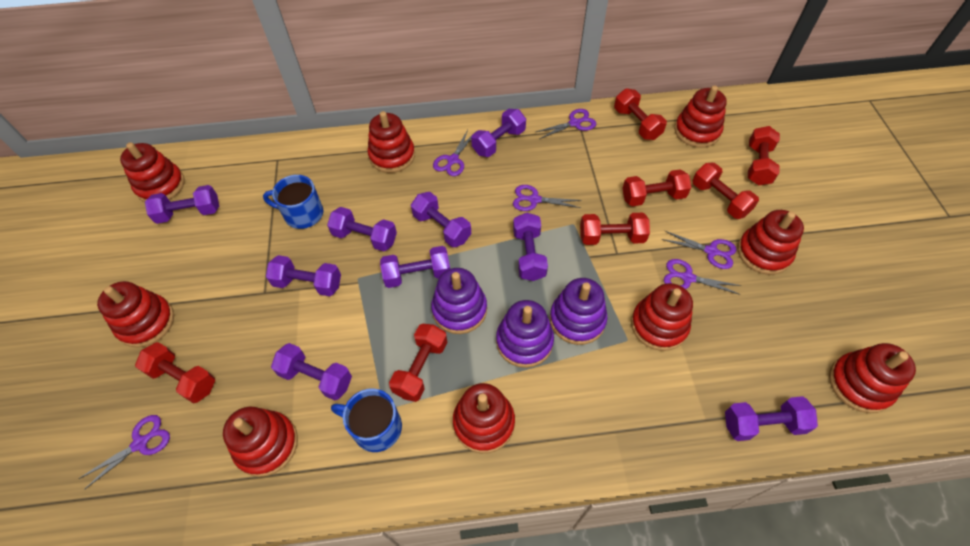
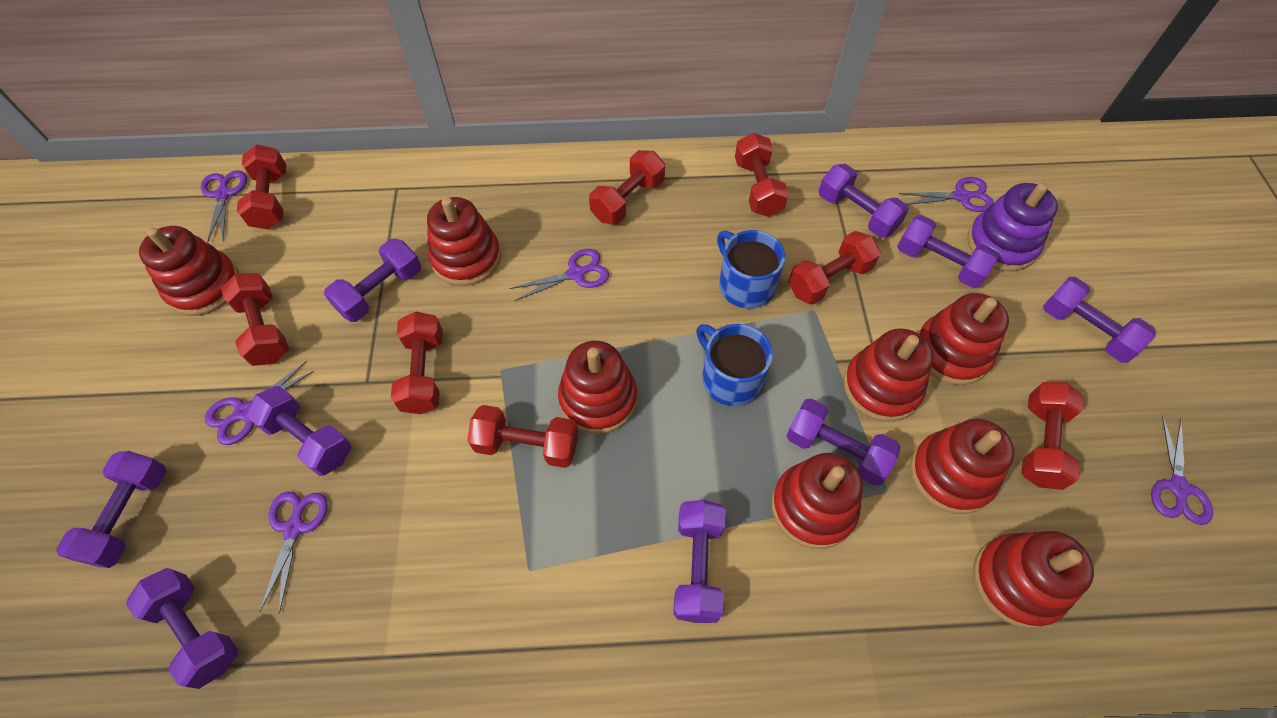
purple stacking toy: [431,268,487,334] [496,300,554,368] [550,278,608,345] = 3 -> [967,183,1058,271] = 1
red dumbbell: [135,342,215,403] [389,324,448,402] [580,213,650,245] [614,88,667,140] [622,169,691,206] [692,163,759,219] [748,126,780,185] = 7 -> [221,273,289,366] [237,145,286,229] [391,312,443,414] [467,405,578,468] [589,150,665,225] [735,133,789,217] [788,231,881,305] [1021,382,1084,490] = 8
red stacking toy: [97,281,174,348] [120,142,185,202] [223,407,298,477] [368,111,415,173] [453,383,515,453] [631,283,693,351] [674,86,727,148] [738,210,804,275] [829,343,916,413] = 9 -> [139,226,239,316] [427,197,501,286] [558,341,637,434] [771,453,863,549] [843,328,933,422] [910,419,1014,514] [918,293,1009,385] [973,531,1094,629] = 8

